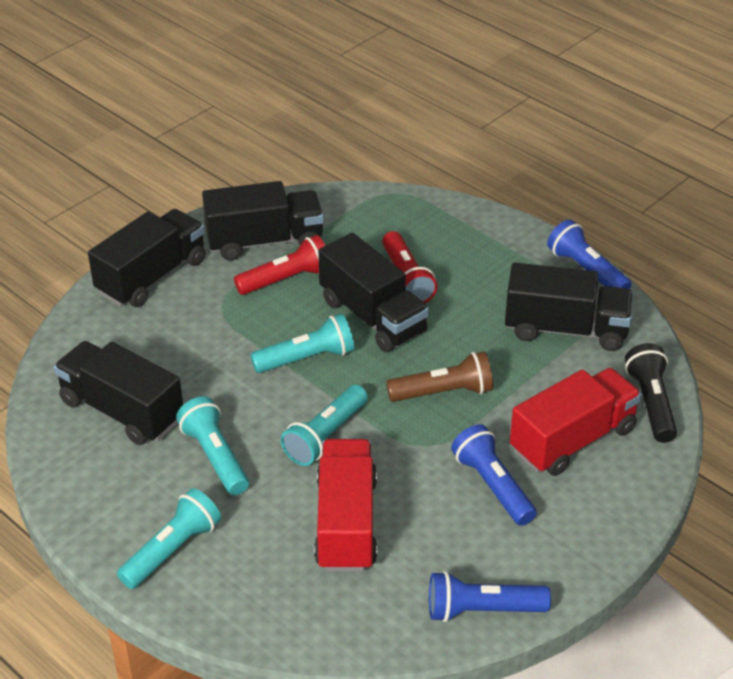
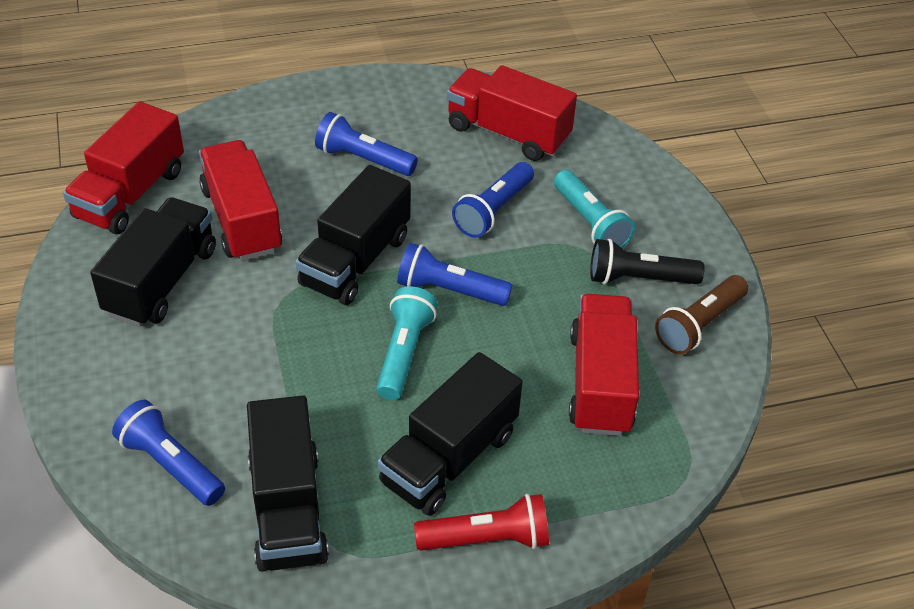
black truck: [54,341,183,445] [88,209,206,307] [202,181,324,260] [318,233,429,353] [505,263,633,351] = 5 -> [90,197,216,327] [247,395,329,572] [295,165,411,305] [378,352,523,516] = 4
blue flashlight: [429,571,551,622] [451,424,537,526] [547,220,631,289] = 3 -> [112,400,225,506] [315,112,418,176] [397,243,512,306] [452,162,534,238] = 4
red flashlight: [234,235,325,295] [382,231,437,303] = 2 -> [414,494,549,551] = 1
red truck: [314,439,377,572] [510,368,642,476] = 2 -> [63,101,184,235] [199,140,282,261] [447,65,577,161] [569,294,639,436] = 4
turquoise flashlight: [117,488,221,589] [176,396,249,495] [250,314,354,373] [281,385,368,466] = 4 -> [376,286,437,400] [554,170,635,248] = 2

